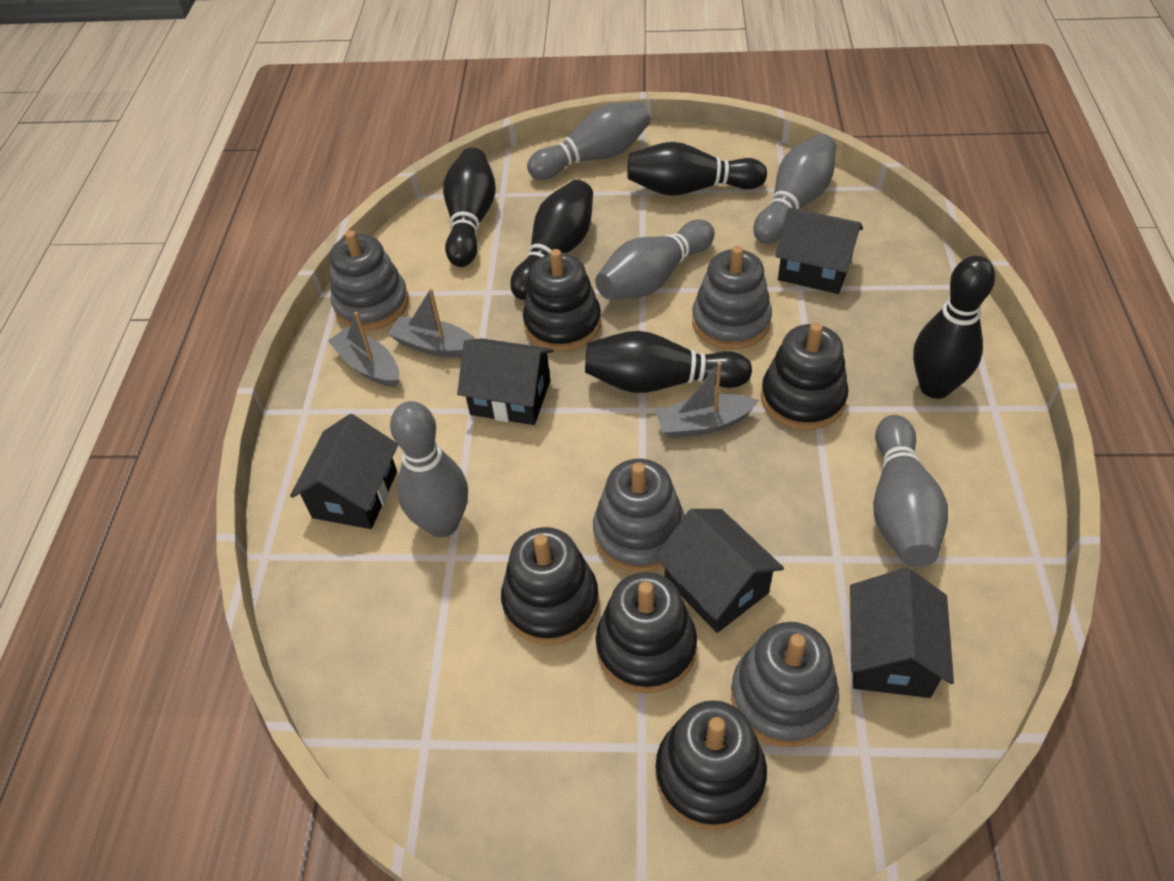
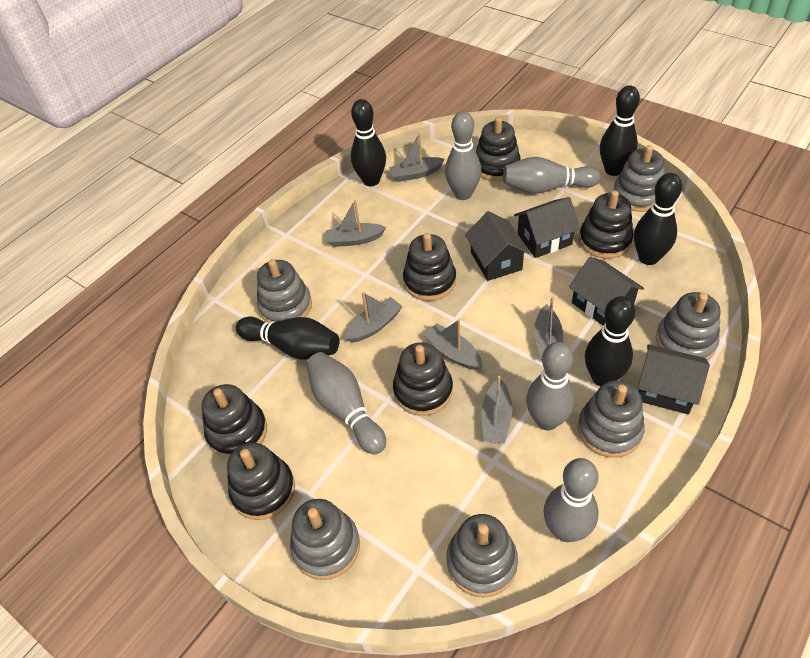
black house: [290,414,398,529] [457,338,554,425] [655,509,784,633] [775,208,863,294] [850,568,954,698] = 5 -> [465,211,530,281] [514,197,580,258] [569,257,644,325] [638,344,710,414] = 4
black stacking toy: [501,527,599,645] [523,249,601,352] [596,572,697,693] [655,700,767,831] [761,323,848,430] = 5 -> [202,384,267,458] [227,442,295,520] [393,342,453,416] [403,233,456,301] [476,117,521,181] [579,190,634,259] = 6
grey boat: [328,312,399,387] [388,289,476,358] [655,362,759,438] = 3 -> [325,200,386,247] [345,292,403,343] [389,133,445,182] [424,319,483,370] [481,376,513,443] [534,297,563,360] = 6
grey stacking toy: [330,230,409,331] [593,459,685,573] [692,246,772,350] [731,622,839,747] = 4 -> [257,259,312,323] [290,499,360,580] [447,514,518,597] [578,381,645,458] [613,145,665,212] [656,292,721,360] = 6

